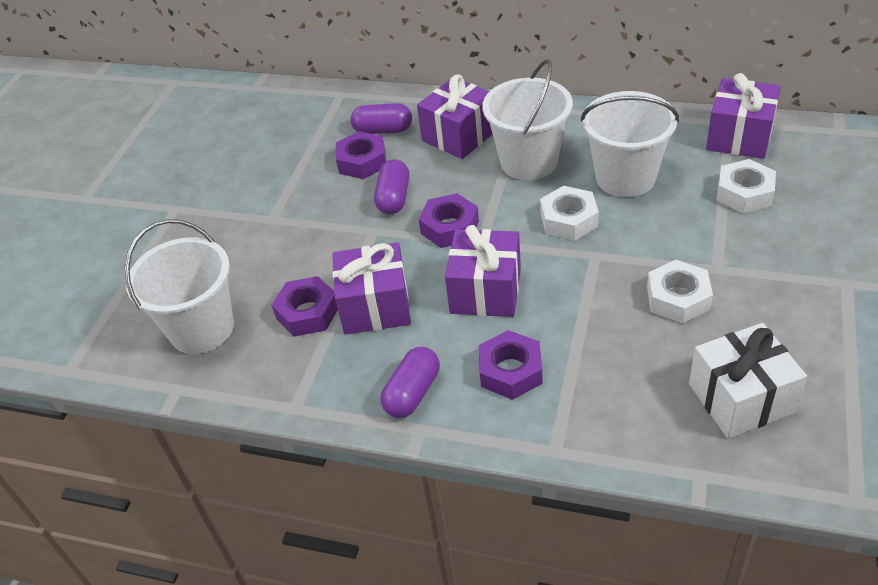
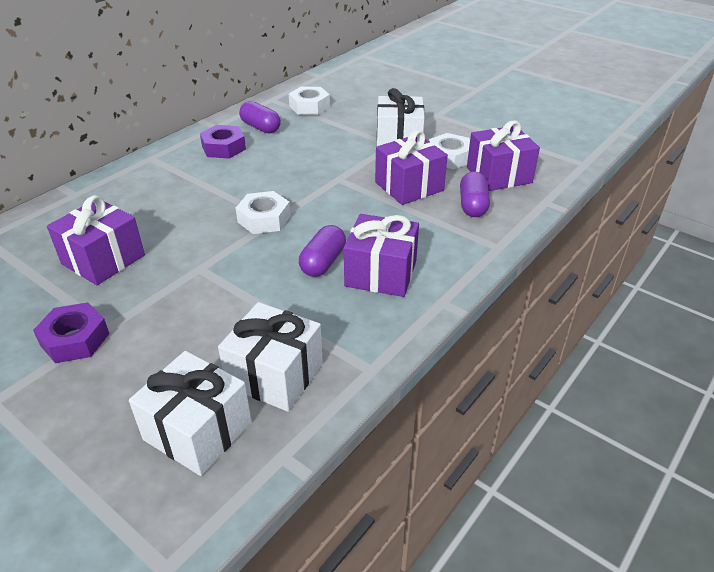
purple nut: [271,276,338,337] [336,131,386,179] [419,193,479,248] [479,330,543,400] = 4 -> [33,302,109,363] [200,125,246,159] = 2
white bucket: [125,219,234,354] [482,59,573,180] [581,91,679,197] = 3 -> none = 0
white gift: [689,323,807,438] = 1 -> [129,351,252,476] [218,302,323,412] [377,88,425,146] = 3

